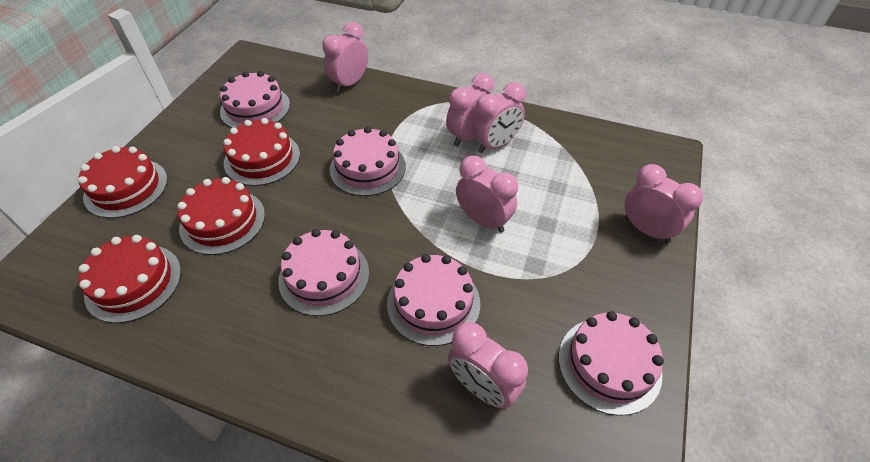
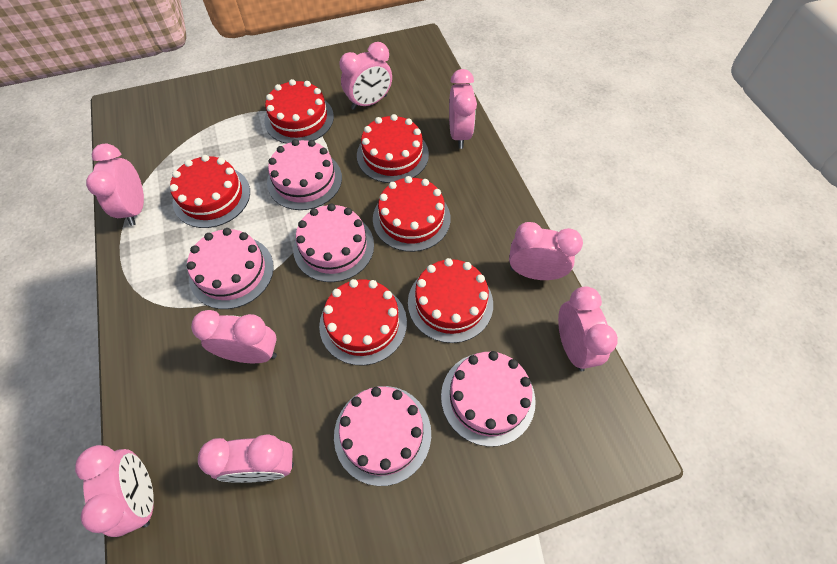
pink clock: [322,22,368,92] [446,73,494,147] [448,322,528,409] [456,156,518,233] [472,82,526,153] [625,164,703,243] = 6 -> [75,445,154,537] [86,144,144,226] [191,310,277,363] [198,434,294,483] [340,42,392,110] [449,69,477,149] [509,222,583,280] [558,286,618,371] = 8
red cake: [78,146,168,218] [78,235,181,323] [177,177,265,255] [223,118,300,186] = 4 -> [170,155,250,228] [264,79,334,144] [319,279,407,365] [357,114,429,183] [373,176,451,252] [408,258,493,343] = 6

